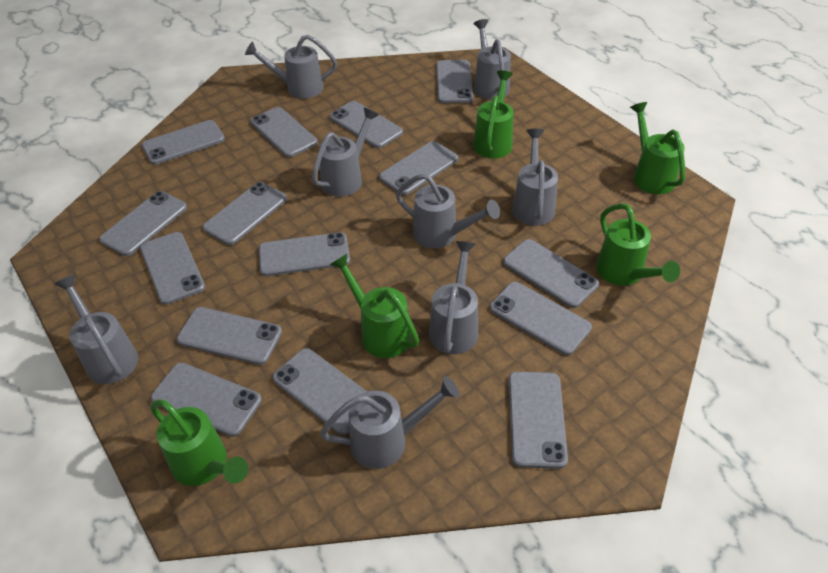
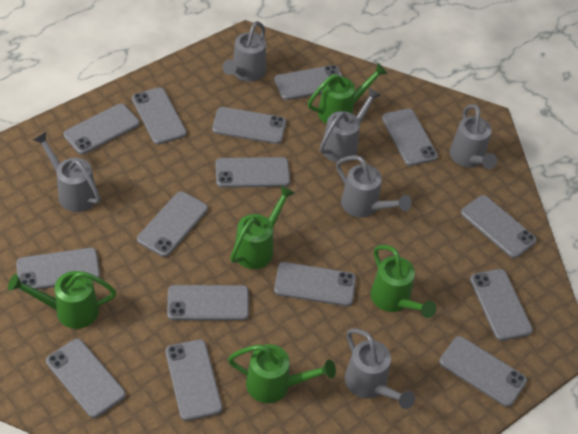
grey watering can: [54,274,138,384] [245,35,337,99] [312,107,379,197] [320,376,460,469] [396,173,500,248] [429,241,478,354] [474,19,511,100] [512,129,558,226] = 8 -> [33,132,101,212] [222,21,266,82] [319,88,381,163] [336,155,412,218] [345,328,415,409] [450,104,497,169] = 6

